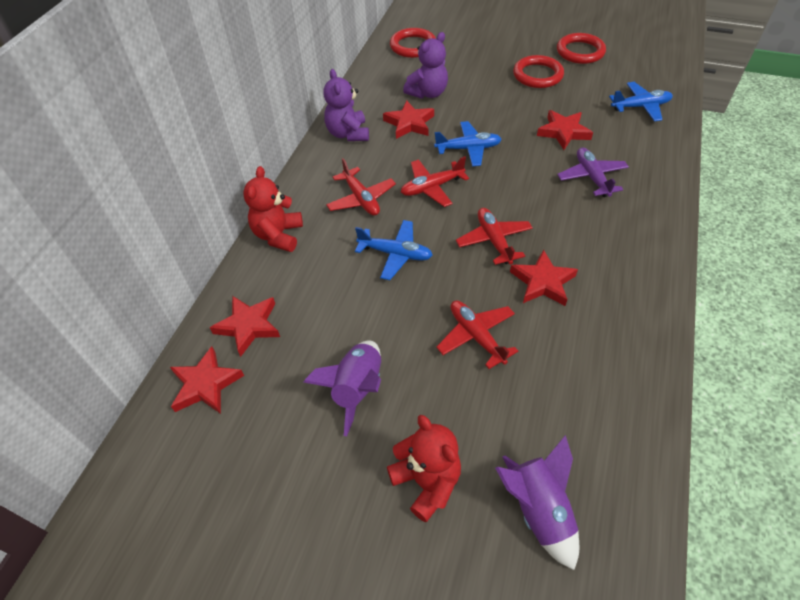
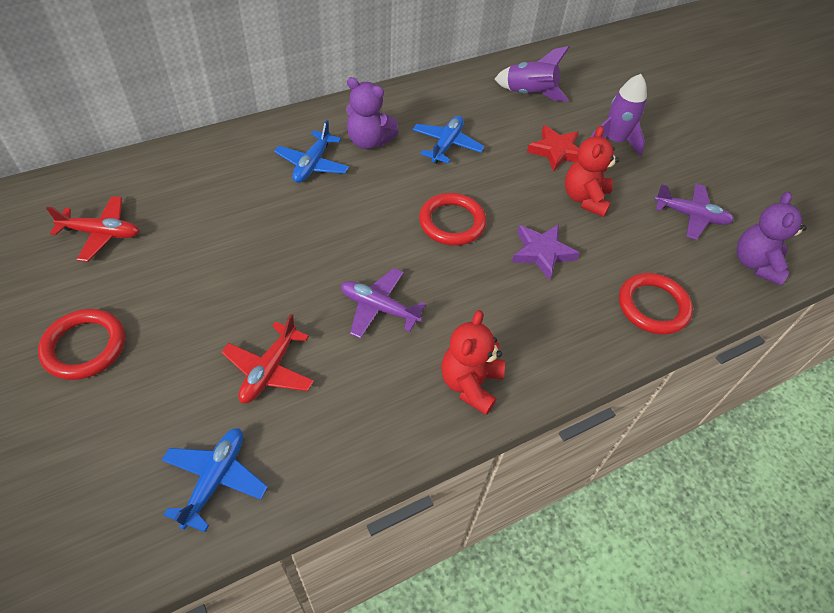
purple plane: [557,147,629,197] = 1 -> [341,268,426,339] [654,184,734,240] = 2
purple star: none = 0 -> [512,224,580,280] = 1
red plane: [326,158,396,216] [401,156,469,207] [436,300,518,369] [456,208,533,265] = 4 -> [46,196,139,262] [221,314,314,403] = 2
red star: [170,346,244,414] [210,296,280,357] [383,100,434,139] [510,249,578,306] [537,110,593,150] = 5 -> [527,125,579,172] = 1

